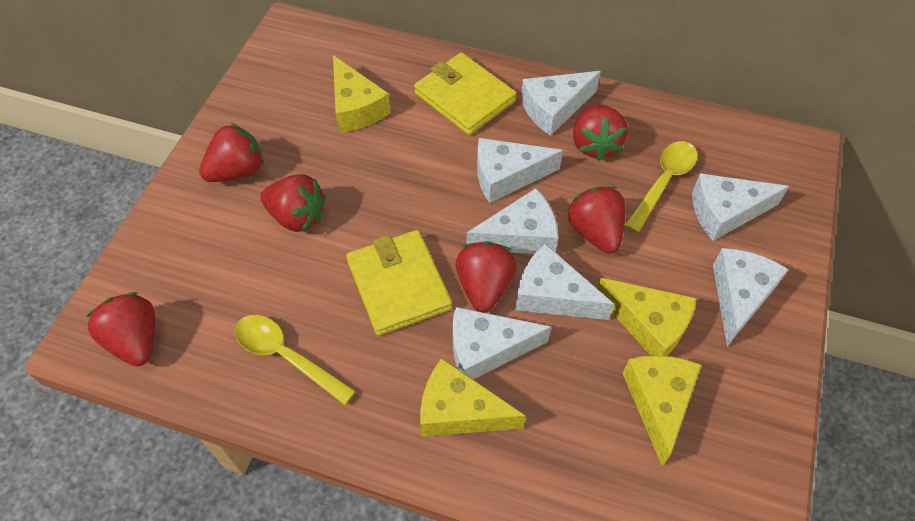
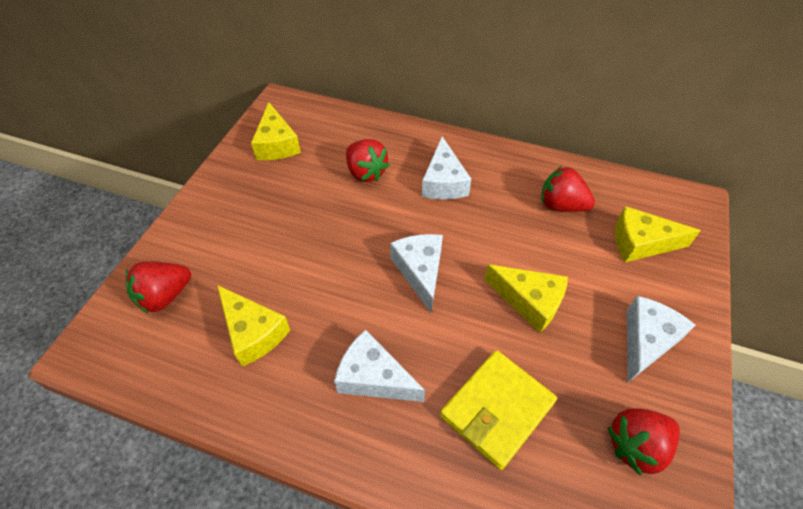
red strawberry: [86,292,155,366] [199,123,264,182] [260,174,326,232] [456,241,517,313] [567,186,625,253] [573,104,628,161] = 6 -> [126,261,191,313] [346,139,390,182] [542,166,595,212] [608,408,680,476] = 4
white cheese: [453,307,551,380] [466,188,559,254] [477,138,563,203] [515,244,614,320] [521,71,601,136] [692,173,789,241] [713,248,788,346] = 7 -> [334,330,425,402] [390,234,443,312] [422,136,471,199] [627,296,695,382] = 4
yellow spoon: [235,315,356,405] [624,141,698,233] = 2 -> none = 0
yellow wallet: [346,230,452,336] [414,53,517,135] = 2 -> [440,350,557,470] = 1

